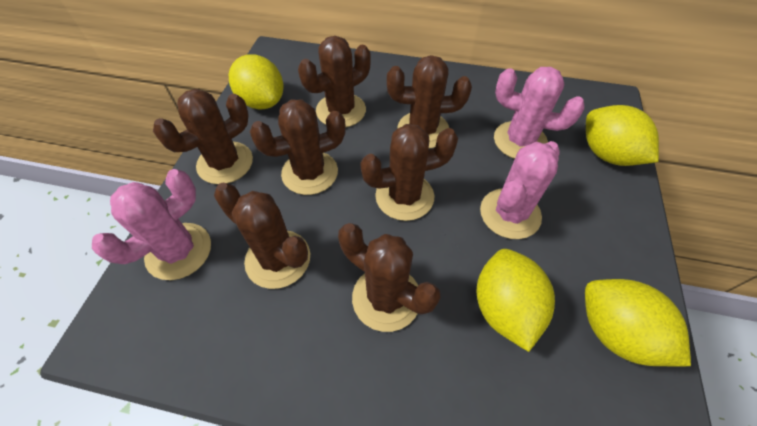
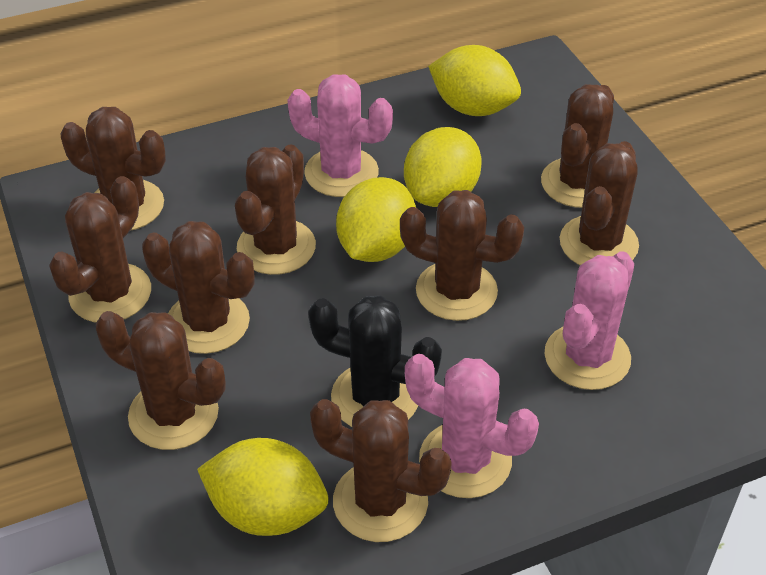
black cactus: none = 0 -> [308,295,442,427] = 1
brown cactus: [153,89,253,184] [214,183,310,289] [250,99,346,195] [298,36,371,127] [338,223,440,332] [360,124,458,221] [387,55,472,148] = 7 -> [49,176,151,323] [60,107,166,231] [96,311,226,450] [142,221,254,354] [235,144,316,275] [310,399,452,542] [400,190,524,321] [541,84,614,208] [560,141,639,265] = 9

